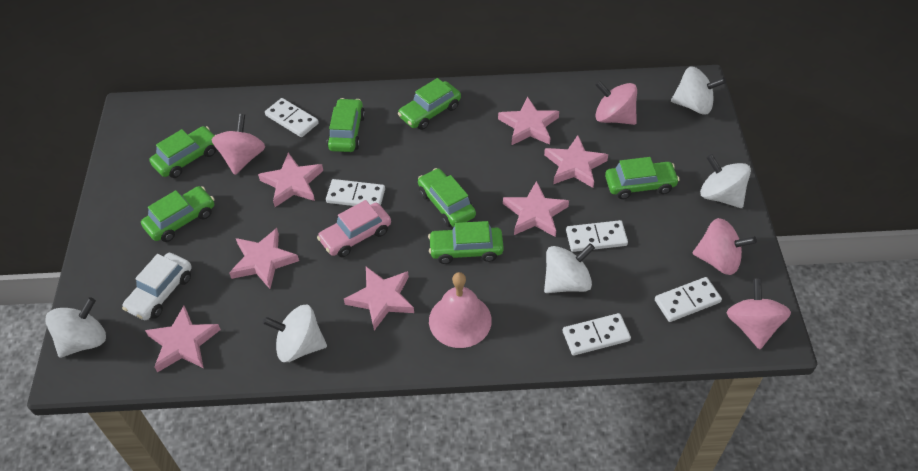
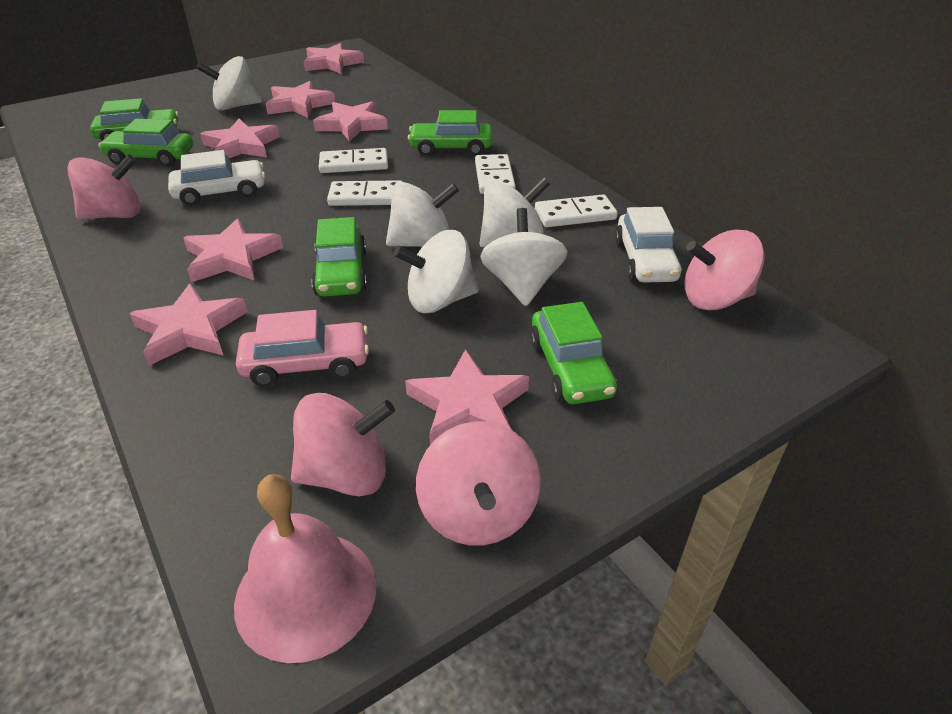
green car: [141,186,215,242] [149,126,216,178] [327,98,365,152] [398,78,461,130] [418,168,476,227] [428,221,504,264] [605,157,680,199] = 7 -> [90,98,179,141] [98,119,193,167] [311,217,367,297] [408,110,492,156] [530,302,617,404] = 5
white car: [122,253,192,320] = 1 -> [168,150,266,206] [615,207,682,283] = 2
white domino: [265,98,319,137] [326,179,385,206] [562,313,631,356] [566,220,628,252] [655,277,722,322] = 5 -> [319,148,388,173] [327,180,402,206] [475,154,516,194] [535,194,618,227] = 4

